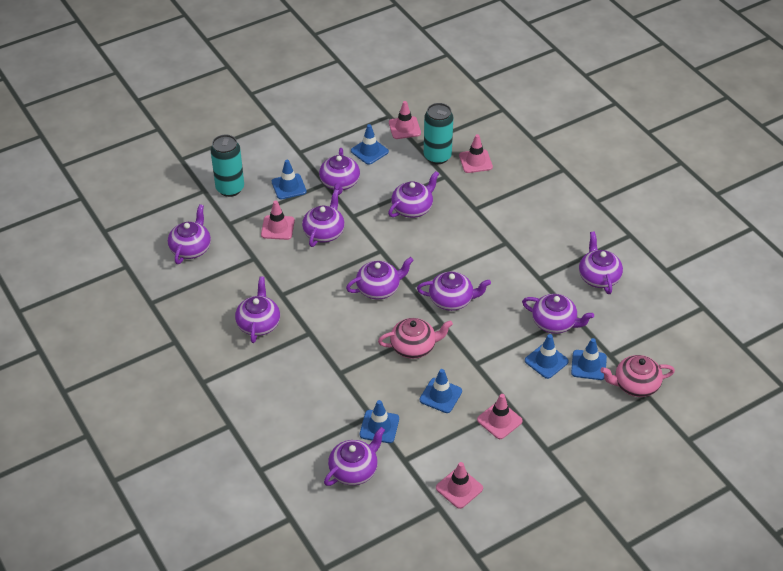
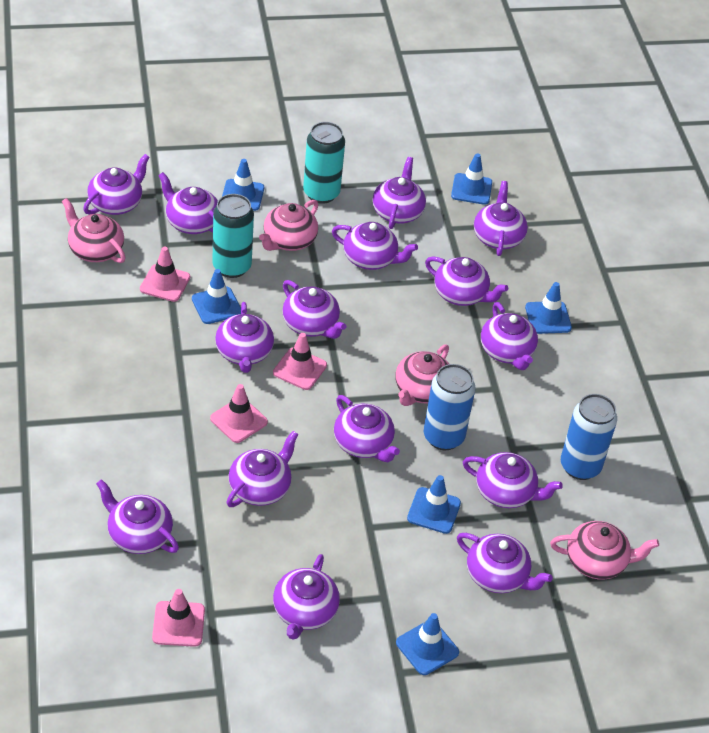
blue can: none = 0 -> [424,364,475,450] [561,394,617,480] = 2
pink teapot: [378,318,453,359] [600,355,675,397] = 2 -> [62,198,126,263] [259,200,318,251] [395,344,449,406] [550,521,659,579] = 4
pink traffic cone: [261,201,295,240] [389,101,421,139] [436,462,483,509] [459,134,493,173] [477,394,523,439] = 5 -> [140,247,190,302] [152,589,205,647] [210,384,268,443] [273,333,327,390] = 4
purple teapot: [168,204,211,264] [235,277,280,343] [302,189,345,247] [319,148,360,195] [324,427,385,486] [346,257,414,299] [388,171,439,218] [417,272,491,311] [522,294,594,334] [579,231,623,294] = 10 -> [83,154,150,215] [96,479,179,554] [158,172,218,234] [215,302,274,373] [226,431,299,507] [273,554,340,640] [282,280,346,339] [332,222,418,270] [334,395,400,462] [372,157,426,229] [425,256,508,306] [457,533,553,593] [463,452,563,508] [474,181,528,256] [481,302,538,370] = 15

